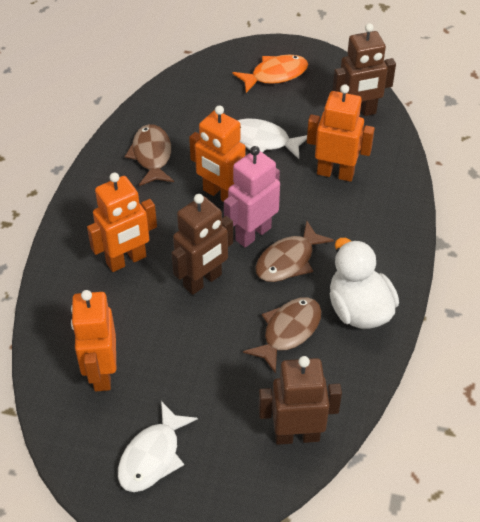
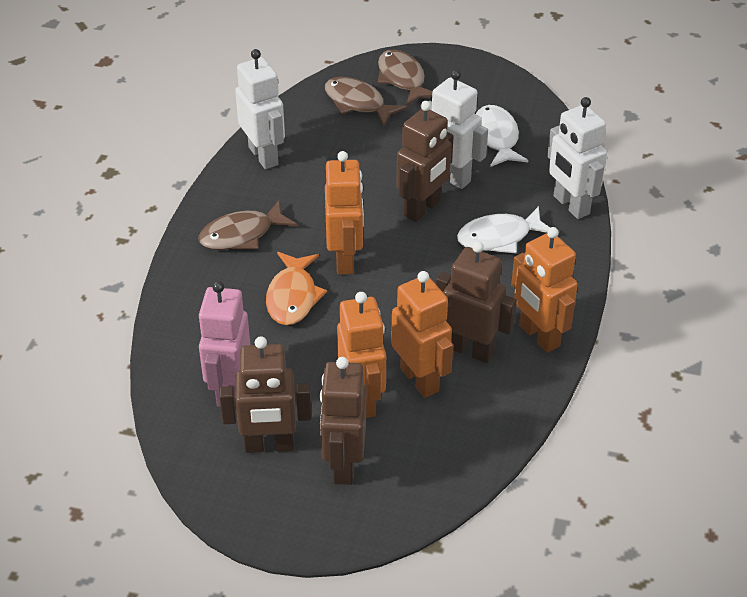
brown robot: [171,194,233,295] [259,356,342,445] [332,23,396,116] = 3 -> [219,336,311,453] [320,357,366,485] [396,101,454,222] [436,241,517,363] = 4
white duck: [330,238,399,329] = 1 -> none = 0
white robot: none = 0 -> [235,49,285,169] [429,70,488,189] [547,97,607,219] = 3

